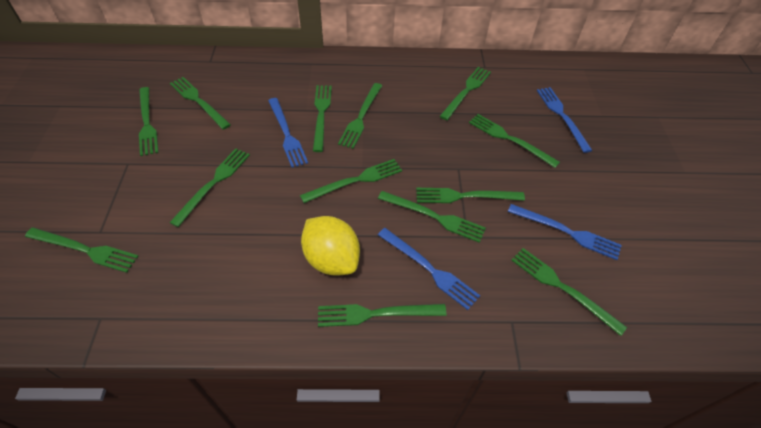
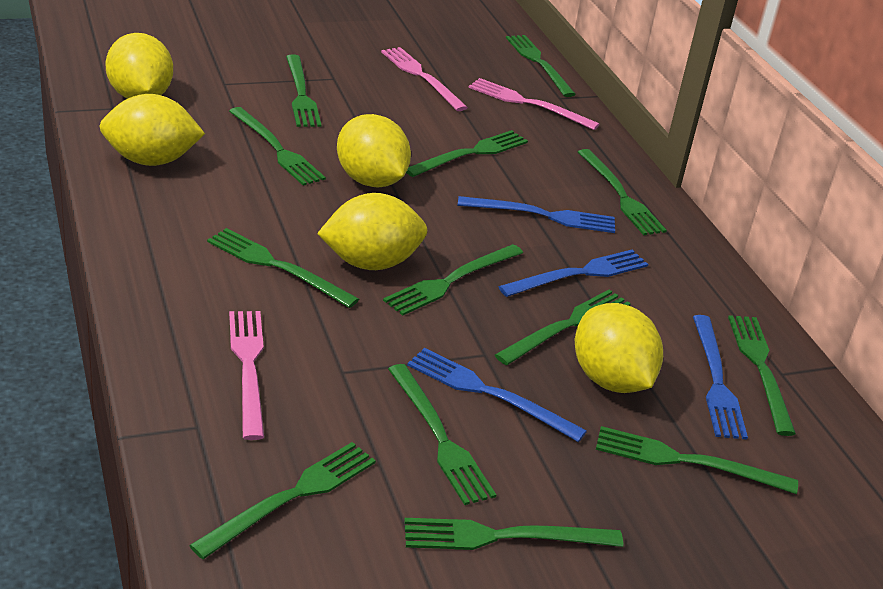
pink fork: none = 0 -> [229,311,264,440] [381,47,468,111] [469,78,599,130] = 3
yellow lemon: [301,216,360,276] = 1 -> [100,94,205,166] [105,33,173,99] [317,193,427,270] [337,114,411,188] [575,303,663,393] = 5

